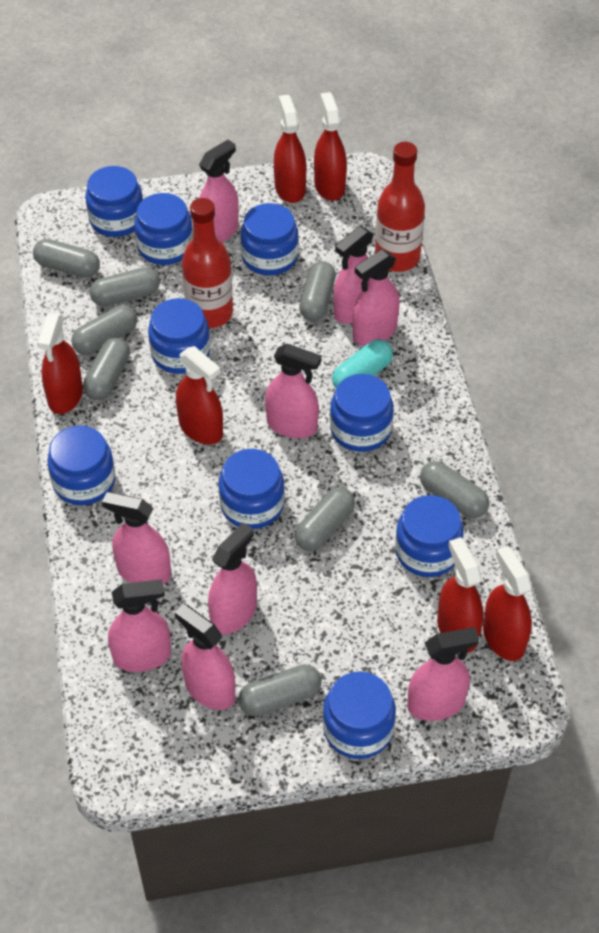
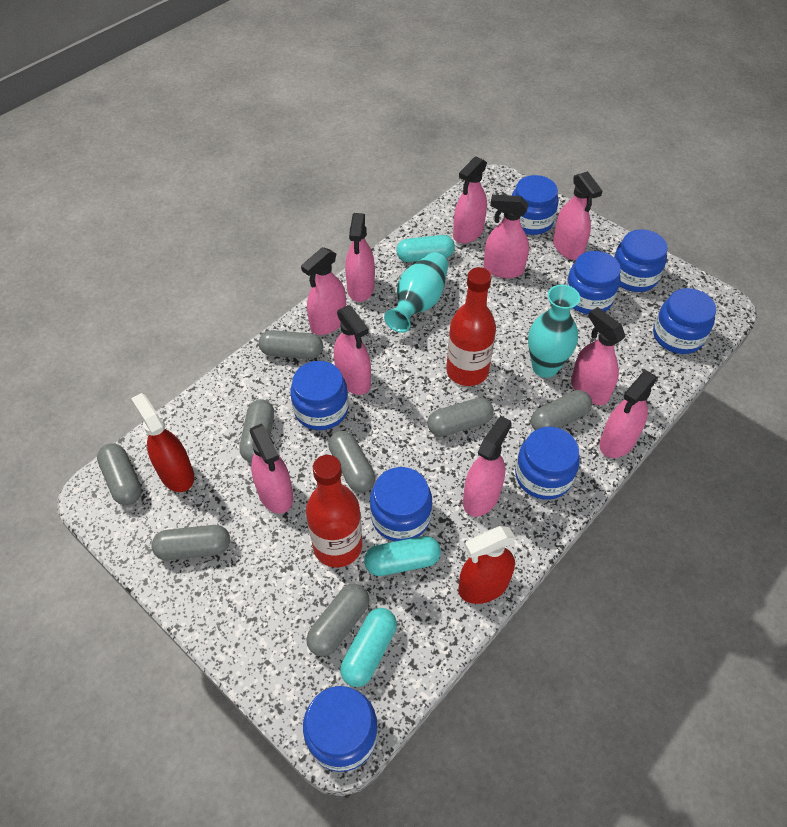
blue jar: [47,426,116,505] [85,166,143,237] [134,193,193,265] [148,298,210,374] [219,449,285,529] [241,203,299,276] [323,672,396,759] [330,374,394,452] [395,495,464,577] = 9 -> [290,361,349,430] [303,686,378,772] [370,467,432,541] [512,175,559,235] [515,427,580,500] [566,251,621,314] [614,229,668,292] [653,288,716,354] = 8
pink spray bottle: [102,492,171,584] [108,579,171,672] [174,604,235,710] [199,140,239,242] [208,523,257,634] [265,344,321,439] [334,226,374,324] [353,250,400,346] [407,627,479,721] = 9 -> [250,424,293,514] [301,247,346,335] [334,305,371,395] [345,213,375,302] [453,156,487,244] [463,416,512,517] [484,195,529,278] [553,171,602,260] [571,307,626,405] [600,371,658,458] = 10
red spray bottle: [37,313,83,414] [176,346,223,445] [274,94,306,203] [314,92,347,201] [437,537,483,653] [483,546,532,661] = 6 -> [131,393,194,492] [458,526,516,604] = 2
turquoise capsule: [332,339,393,388] = 1 -> [340,608,397,687] [364,536,441,576] [396,235,455,262] = 3
turquoise vase: none = 0 -> [384,252,448,333] [528,285,580,378] = 2

